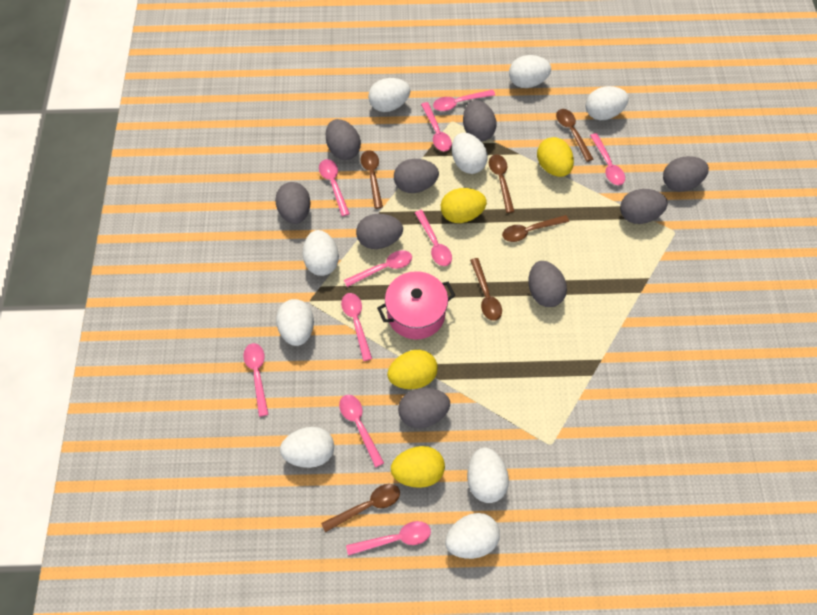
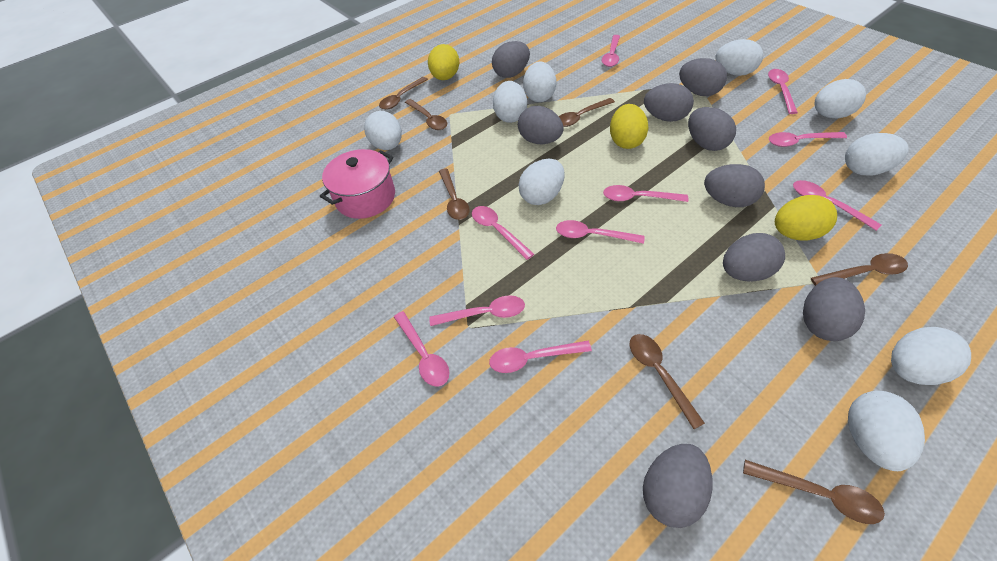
brown spoon: [321,484,400,532] [361,150,383,209] [470,258,502,321] [489,154,515,213] [502,215,569,242] [556,109,593,162] = 6 -> [379,77,428,110] [405,99,447,130] [439,168,470,220] [559,98,615,127] [630,334,705,429] [743,460,885,524] [811,253,908,286] = 7
yellow egg: [387,350,438,389] [391,446,445,488] [441,188,487,223] [537,137,574,177] = 4 -> [428,44,460,80] [610,104,648,149] [775,195,837,241] = 3

